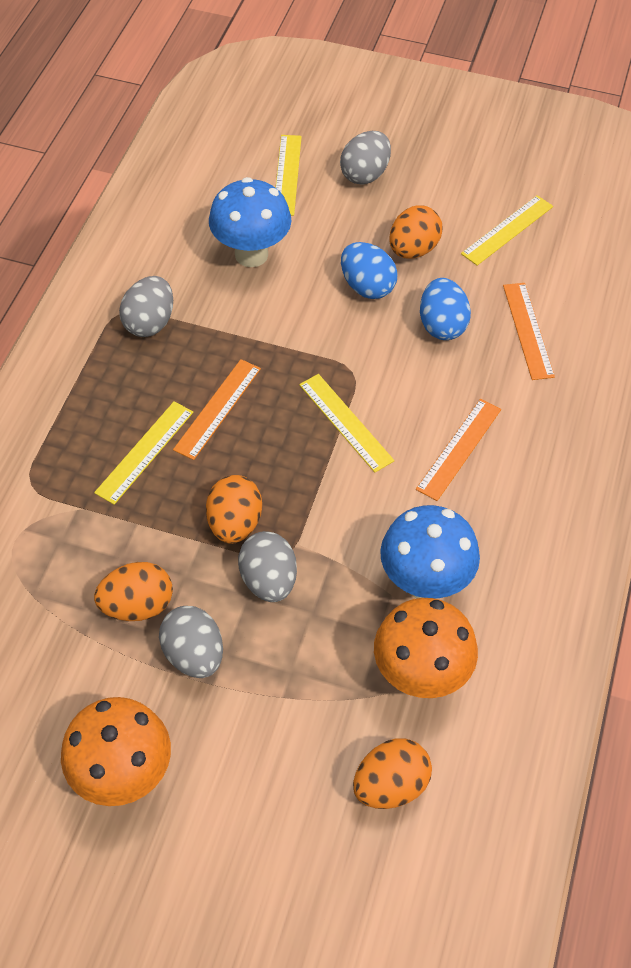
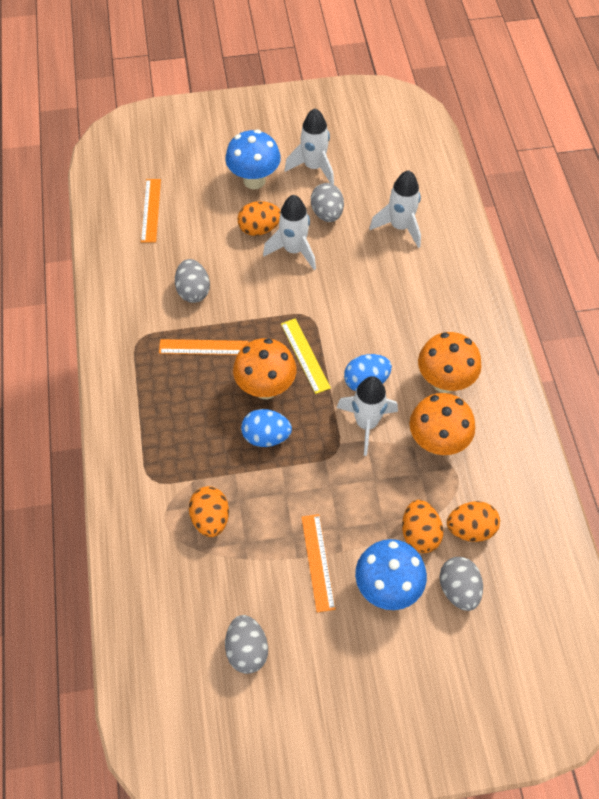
orange mushroom: [61,697,171,806] [374,598,478,698] = 2 -> [233,338,296,399] [409,393,475,455] [418,332,482,393] = 3
white rocket: none = 0 -> [263,195,316,270] [285,108,334,185] [337,376,398,456] [369,170,421,248] = 4
yellow ruler: [94,401,193,505] [275,135,302,216] [299,374,395,473] [461,195,553,265] = 4 -> [281,318,331,394] = 1

